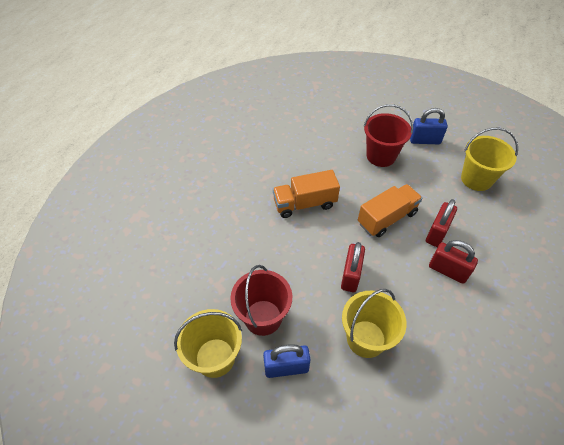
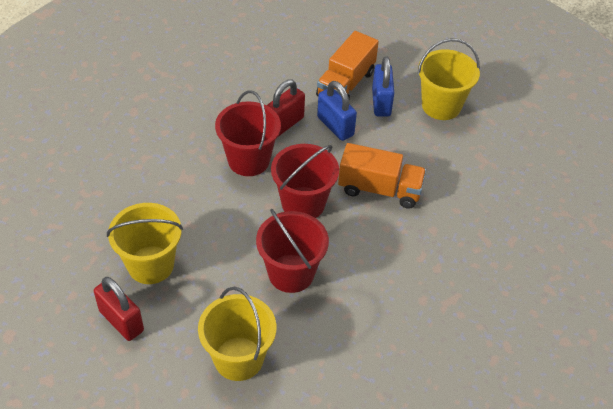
red bucket: [230,265,292,336] [363,104,413,167] = 2 -> [215,90,281,176] [256,209,329,293] [271,144,339,218] = 3
red padlock: [341,242,365,292] [426,199,457,247] [429,240,478,283] = 3 -> [94,277,144,341] [267,80,305,137] = 2

